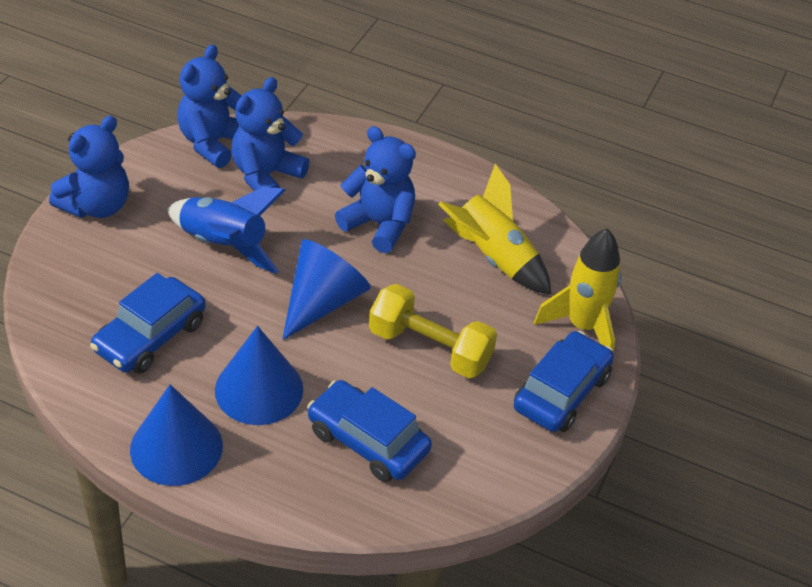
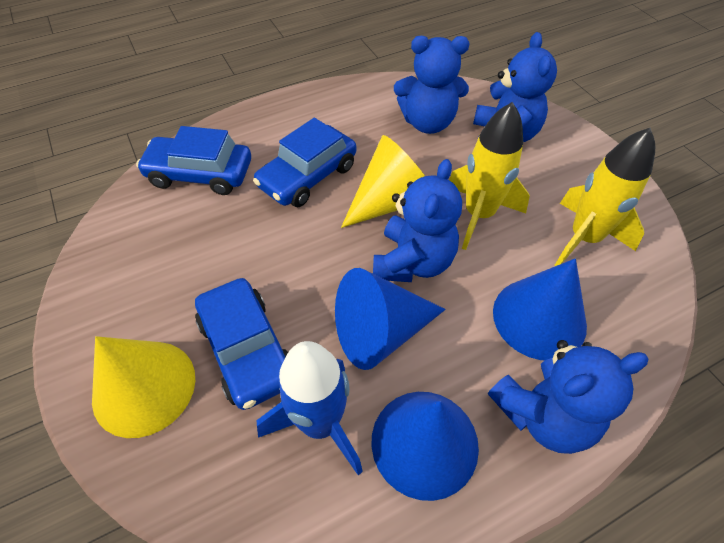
yellow cone: none = 0 -> [92,336,195,438] [341,135,425,228] = 2
yellow dumbbell: [369,284,497,378] = 1 -> none = 0

